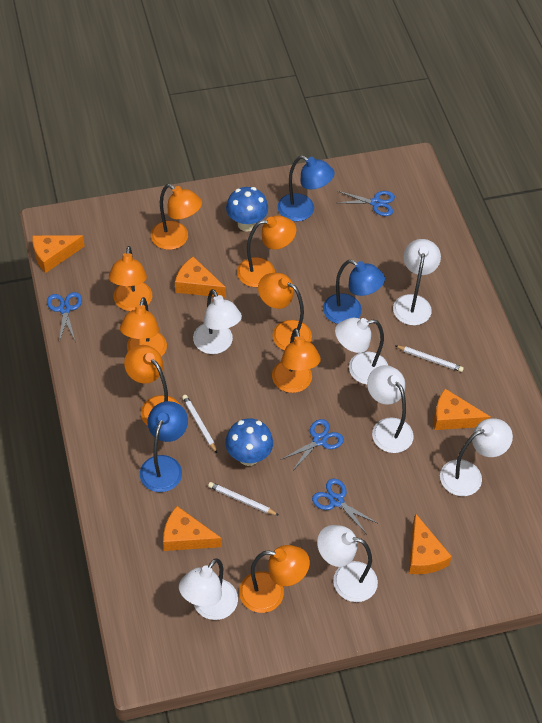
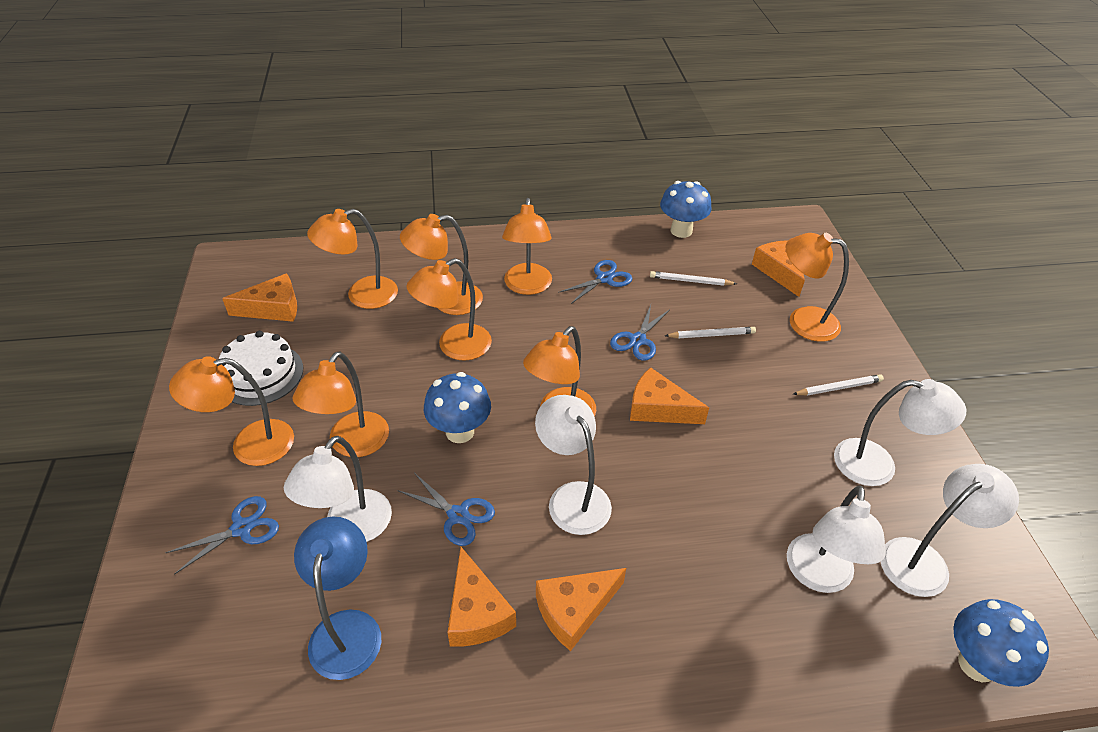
blue lamp: [140,401,188,492] [278,155,335,221] [323,260,385,324] = 3 -> [294,517,381,680] = 1
blue mushroom: [225,418,273,466] [226,187,268,232] = 2 -> [424,372,491,443] [660,181,712,238] [953,599,1049,687] = 3
white cake: none = 0 -> [219,331,303,406] = 1
white lamp: [179,558,238,620] [193,289,242,354] [317,525,378,602] [335,318,388,385] [367,365,413,453] [393,239,441,325] [440,418,513,496] = 7 -> [284,436,392,542] [535,395,612,535] [787,485,886,593] [834,379,966,486] [881,464,1019,597] = 5

